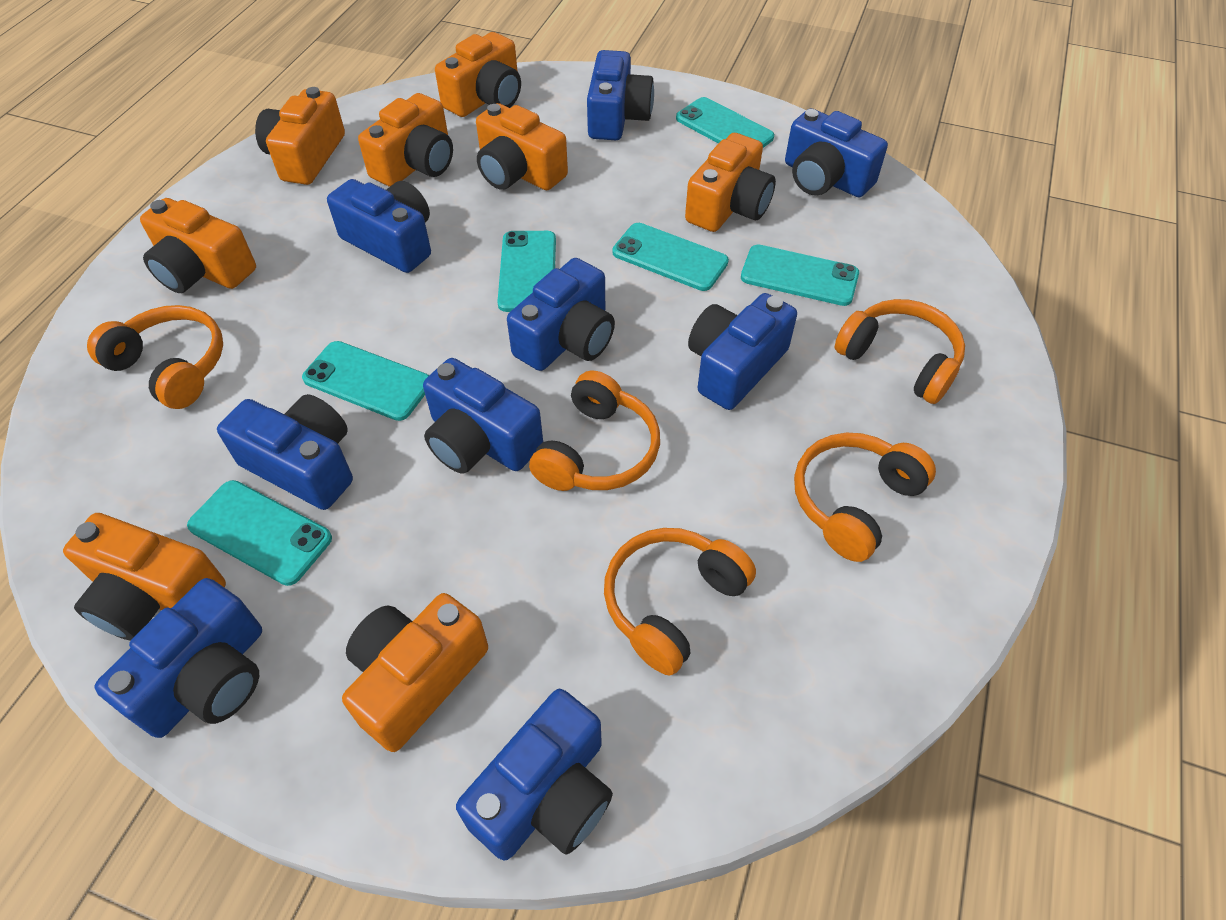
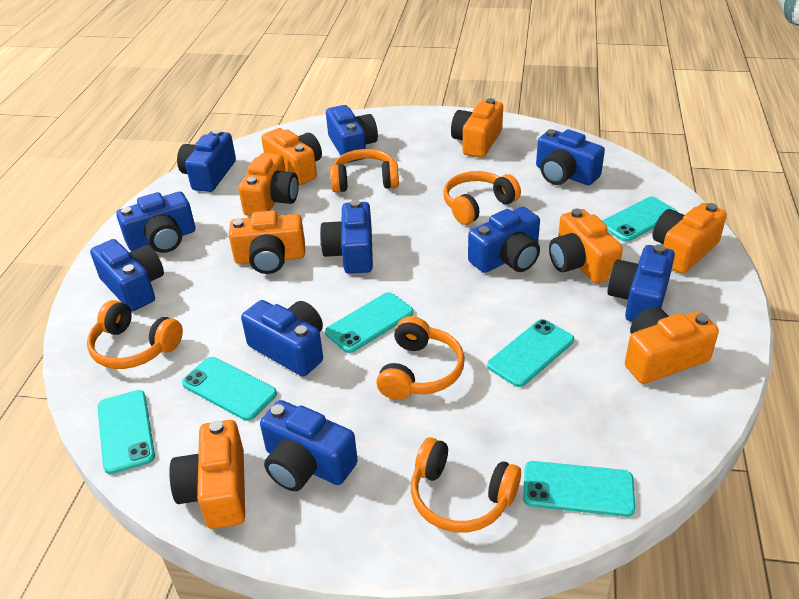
blue camera: [94,578,262,738] [217,394,353,510] [327,179,431,273] [423,358,543,474] [456,689,613,860] [507,258,615,371] [587,50,654,140] [688,293,797,410] [785,108,888,197] = 9 -> [90,239,164,311] [116,192,195,253] [177,129,236,192] [241,300,323,376] [260,400,358,491] [320,200,373,274] [326,105,378,163] [468,207,540,273] [536,129,605,185] [607,245,675,322] = 10

